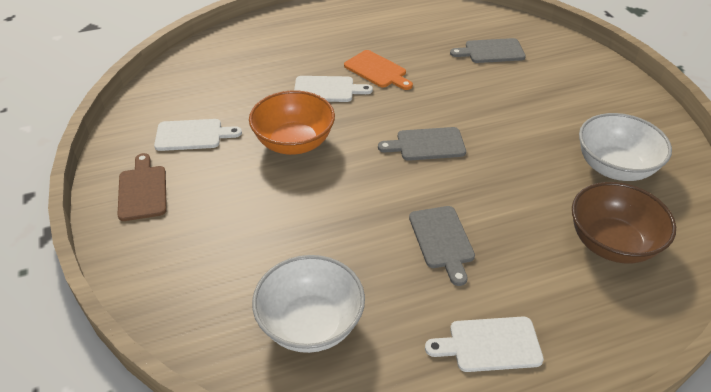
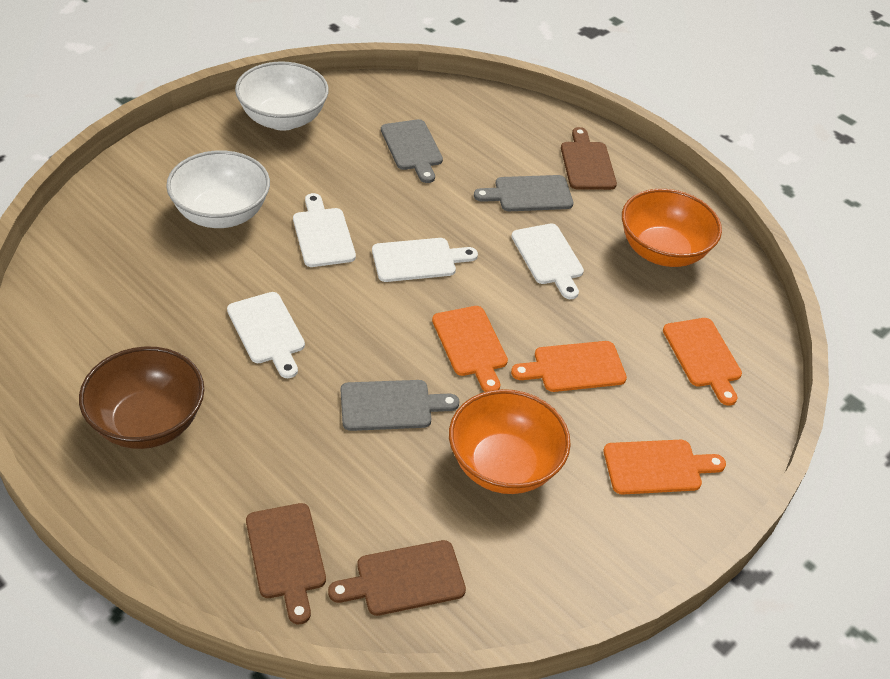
brown cutting board: [117,153,167,221] = 1 -> [246,503,326,624] [328,540,466,616] [561,127,617,190] = 3
orange bowl: [249,91,335,155] = 1 -> [449,389,571,494] [622,189,722,267] = 2
orange cutting board: [344,50,413,90] = 1 -> [432,306,508,392] [511,341,627,392] [603,440,726,495] [663,318,742,406] = 4
white cutting board: [154,119,242,151] [294,76,373,102] [425,317,544,372] = 3 -> [227,292,305,378] [293,193,356,267] [372,238,478,282] [511,224,584,299] = 4

